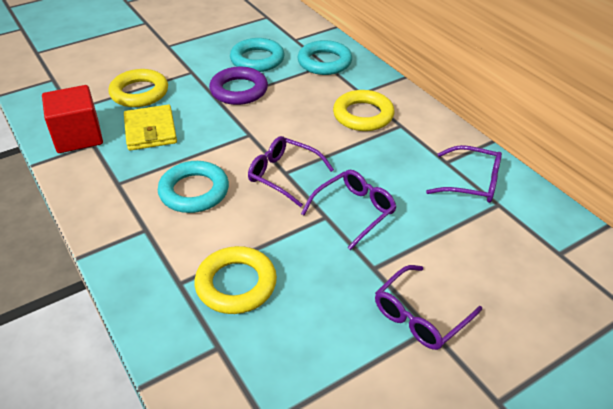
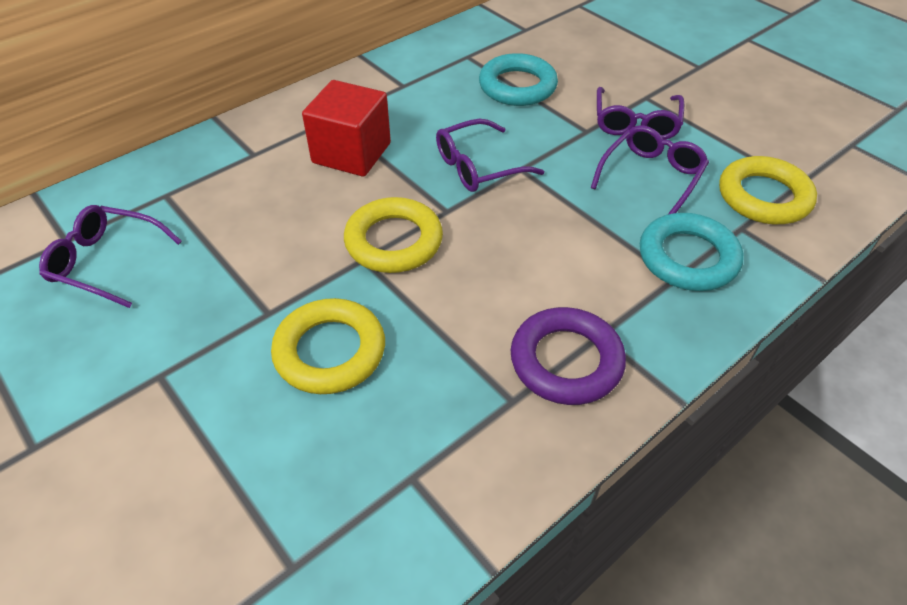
turquoise ring: [158,161,229,213] [230,38,284,72] [297,40,352,75] = 3 -> [479,53,558,106] [640,213,743,291] = 2
yellow wallet: [124,105,177,151] = 1 -> none = 0

